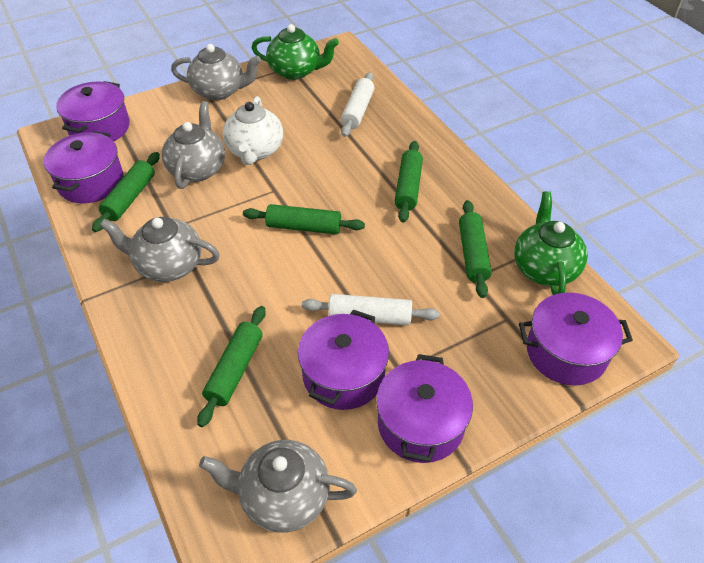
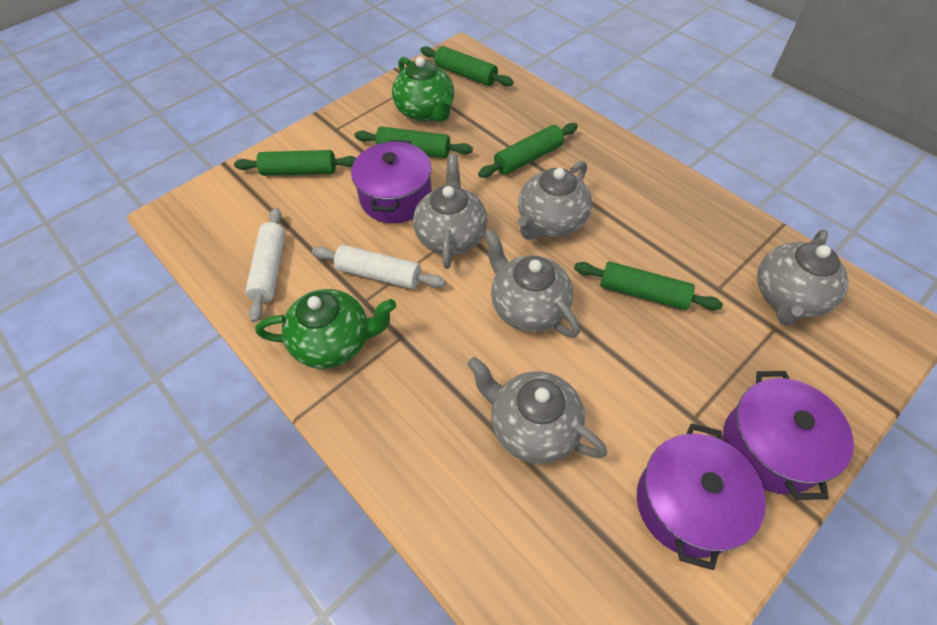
grey teapot: [100,217,220,282] [162,101,225,189] [171,44,261,100] [199,440,357,533] = 4 -> [413,154,488,269] [467,357,607,464] [484,229,580,338] [518,161,592,240] [757,229,849,325] = 5
purple pot: [44,131,123,204] [56,81,130,142] [298,310,389,410] [376,354,473,463] [519,292,633,386] = 5 -> [351,140,432,223] [637,423,766,570] [723,371,854,500] = 3
white teapot: [223,96,283,165] = 1 -> none = 0

